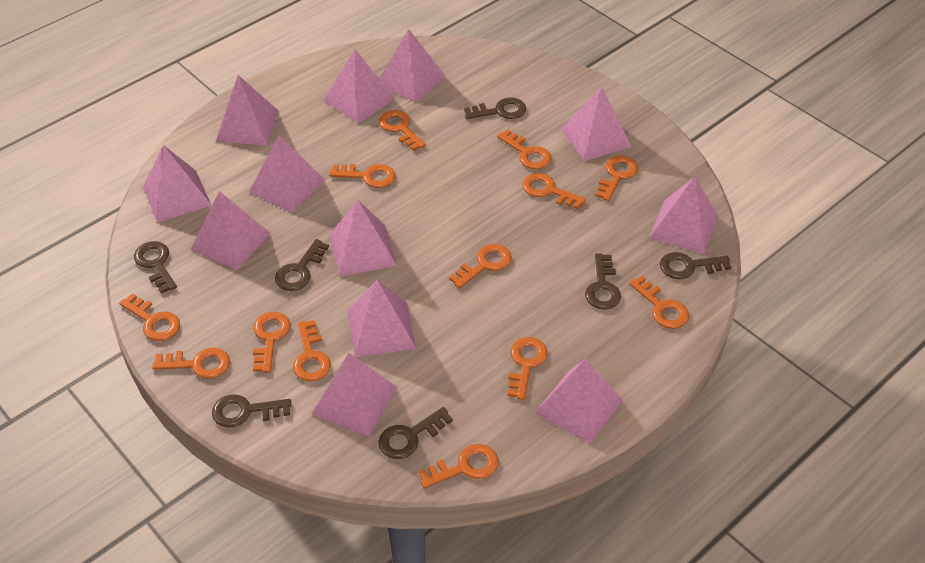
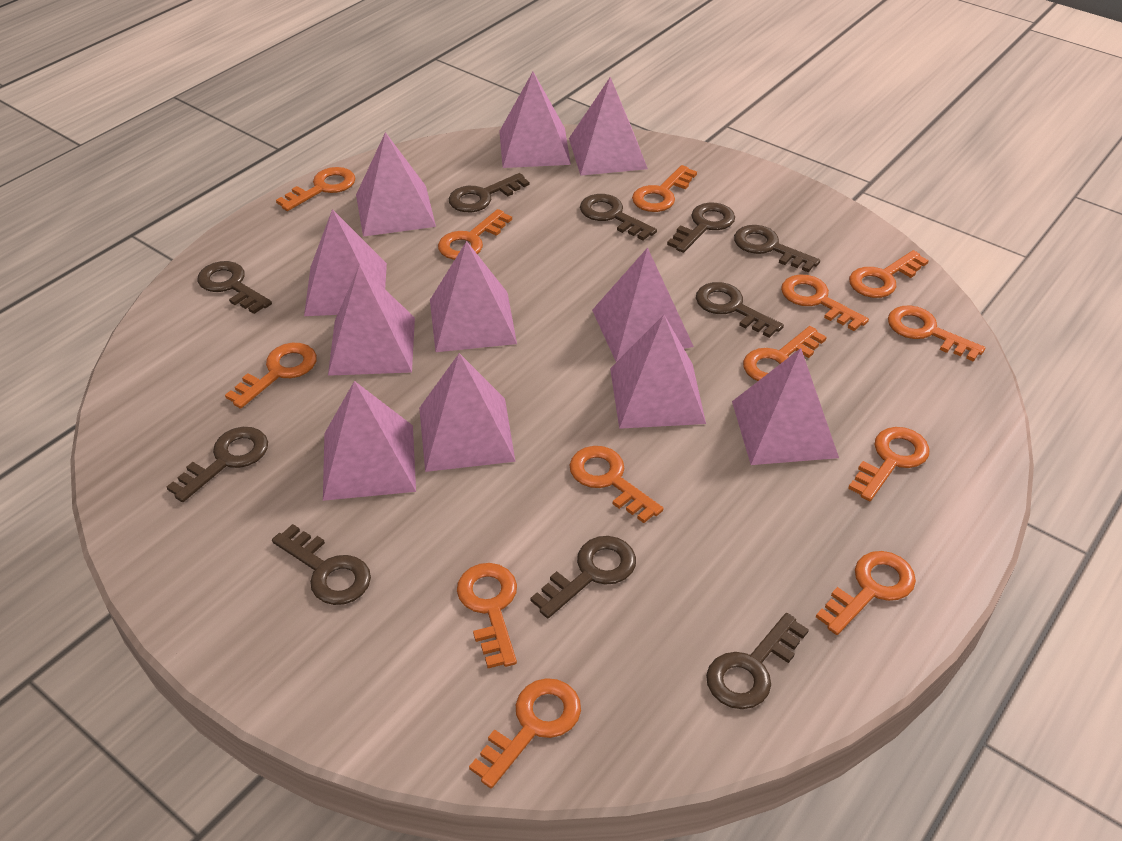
brown key: [134,241,177,293] [212,394,292,428] [275,239,329,291] [378,407,453,459] [464,97,526,119] [585,254,621,310] [660,252,731,279] = 7 -> [167,427,268,502] [198,261,272,314] [272,524,371,605] [448,173,529,212] [530,536,636,618] [580,194,657,240] [667,202,735,253] [696,282,784,338] [706,613,809,709] [734,225,820,272] = 10
pink pyramid: [143,145,212,223] [191,191,271,270] [216,75,279,146] [249,136,325,213] [311,353,397,436] [324,49,395,123] [329,200,397,276] [348,280,416,358] [379,29,445,102] [535,359,623,444] [561,87,631,161] [649,176,718,254] = 12 -> [304,209,387,316] [323,381,416,501] [328,265,415,376] [356,132,436,237] [419,353,516,472] [430,241,517,352] [499,72,571,168] [569,77,648,176] [592,247,694,362] [610,315,706,429] [732,348,839,465] = 11

